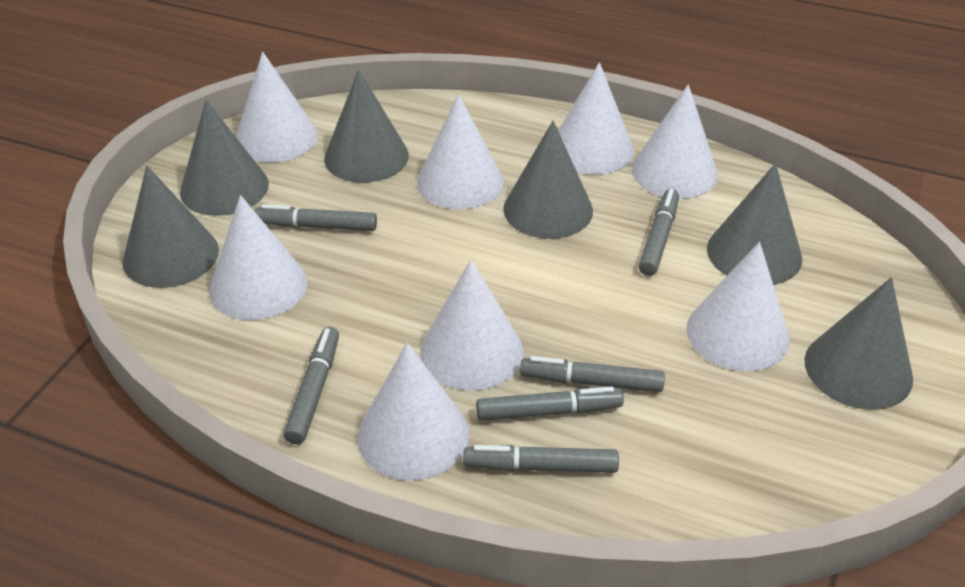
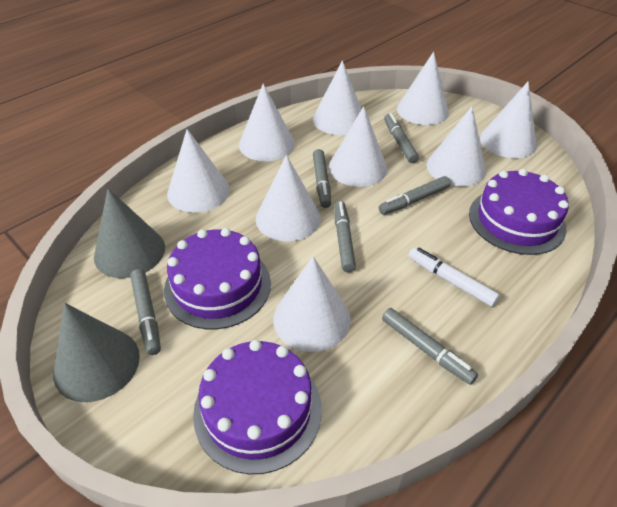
grey cone: [123,165,219,288] [180,100,269,216] [324,70,409,183] [503,121,593,239] [707,163,802,285] [804,277,913,410] = 6 -> [53,303,140,402] [94,188,165,278] = 2
purple cake: none = 0 -> [164,228,271,329] [193,340,322,474] [469,169,569,255] = 3
white cone: [209,195,307,320] [236,52,318,163] [358,343,469,481] [417,94,504,209] [420,260,523,391] [558,62,634,174] [632,84,718,199] [687,242,790,371] = 8 -> [167,129,230,213] [239,84,295,161] [256,155,321,241] [273,256,351,352] [313,60,361,135] [329,106,387,187] [397,52,449,125] [427,107,486,187] [480,81,537,158] = 9
white marker: none = 0 -> [408,247,500,307] = 1

